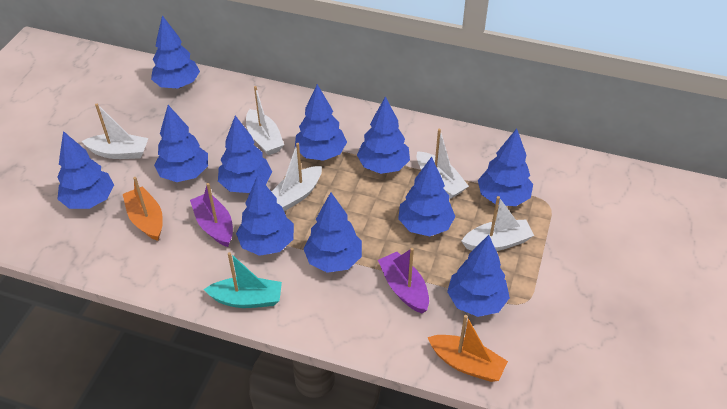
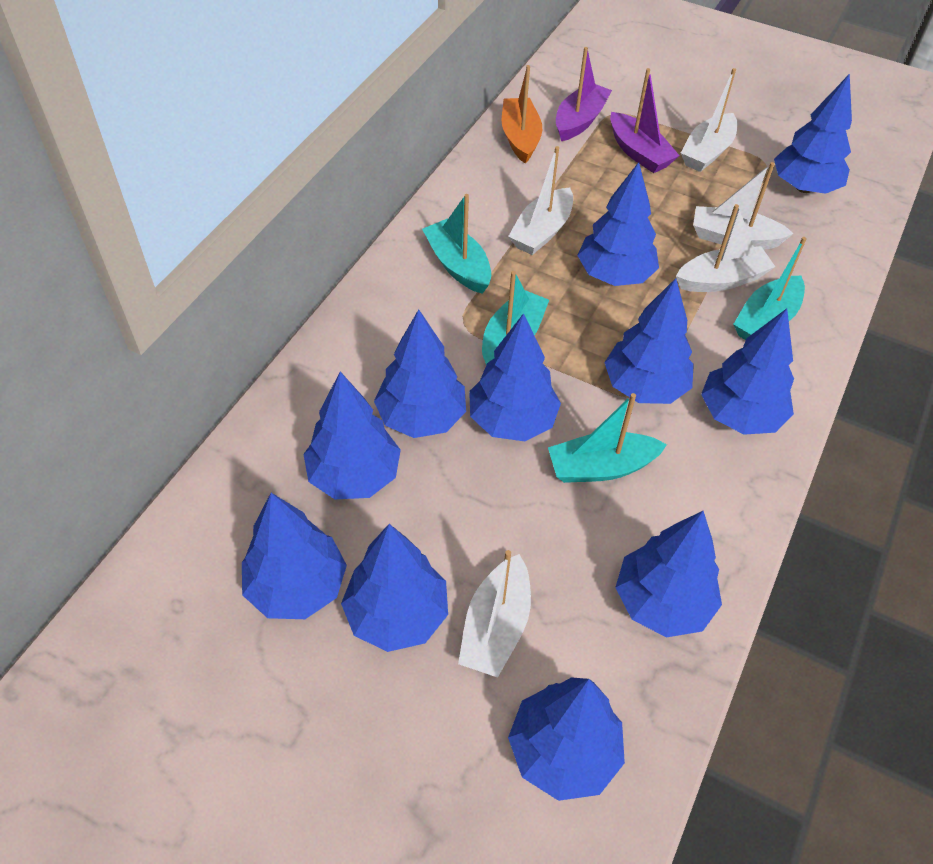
orange boat: [123,177,163,241] [428,315,508,382] = 2 -> [502,65,542,164] = 1
turquoise boat: [204,252,282,308] = 1 -> [422,194,491,294] [482,271,549,365] [548,393,667,483] [733,237,807,340] = 4

